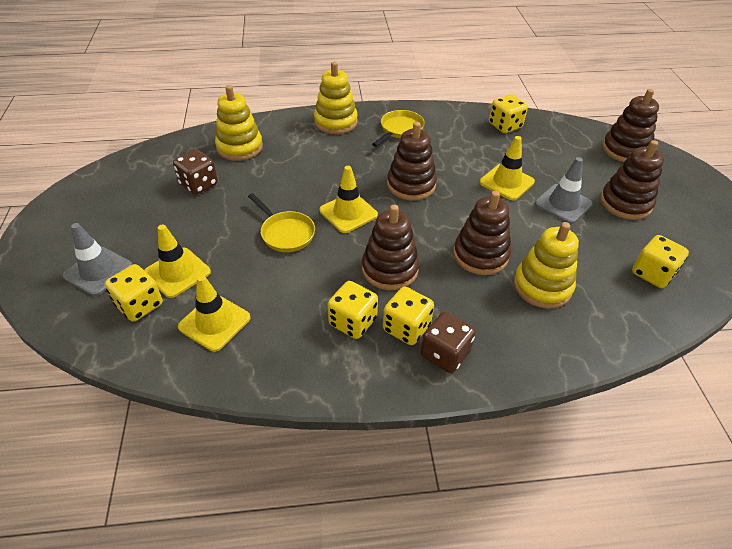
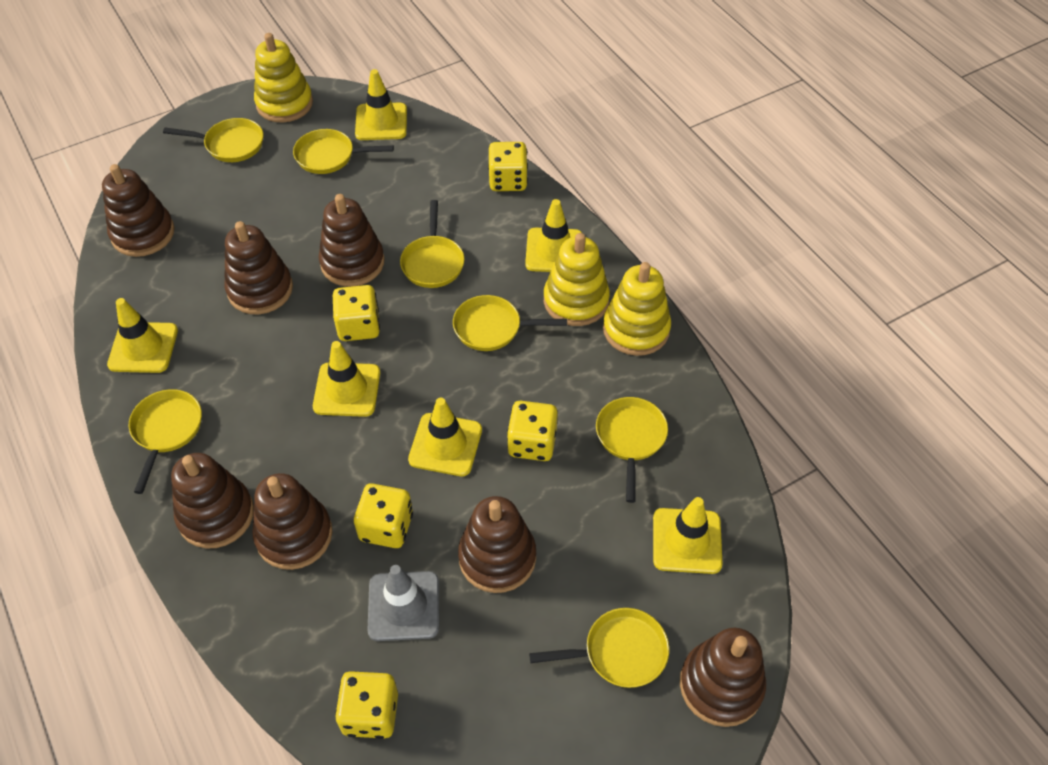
brown dice: [173,149,218,195] [421,312,476,373] = 2 -> none = 0
brown stacking toy: [362,205,419,290] [387,122,437,200] [453,191,511,275] [600,140,664,220] [602,89,659,162] = 5 -> [102,164,175,257] [171,453,254,549] [225,221,293,314] [253,473,332,570] [319,194,385,287] [458,496,536,593] [680,628,766,727] = 7
grey traffic cone: [62,223,132,296] [535,157,593,224] = 2 -> [367,565,439,641] = 1
yellow pan: [248,193,315,252] [372,110,425,147] = 2 -> [129,389,202,494] [163,118,263,162] [293,129,394,174] [400,200,465,288] [453,295,567,351] [529,608,669,688] [596,397,668,503] = 7
yellow traffic cone: [144,224,211,298] [178,275,251,352] [319,166,378,233] [480,136,535,200] = 4 -> [107,298,178,373] [313,341,380,417] [355,69,407,140] [408,398,482,476] [525,199,582,272] [653,497,722,574] = 6

